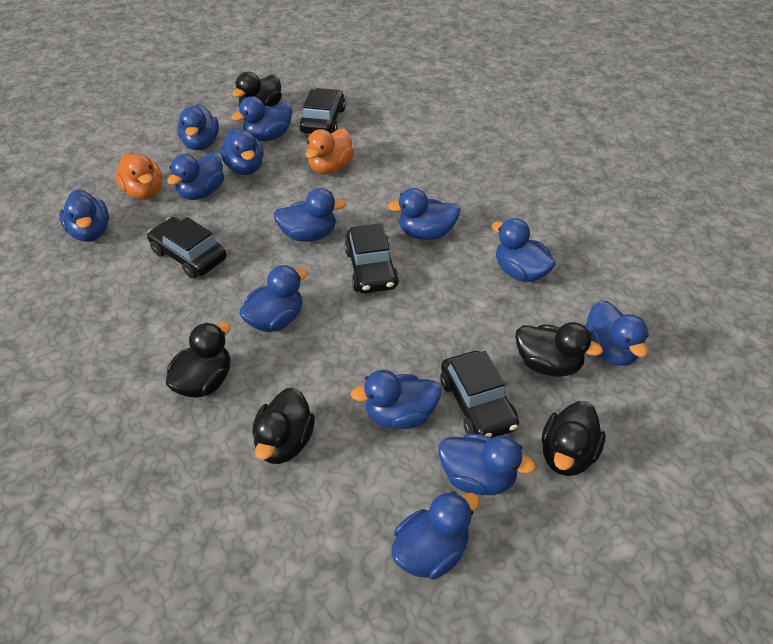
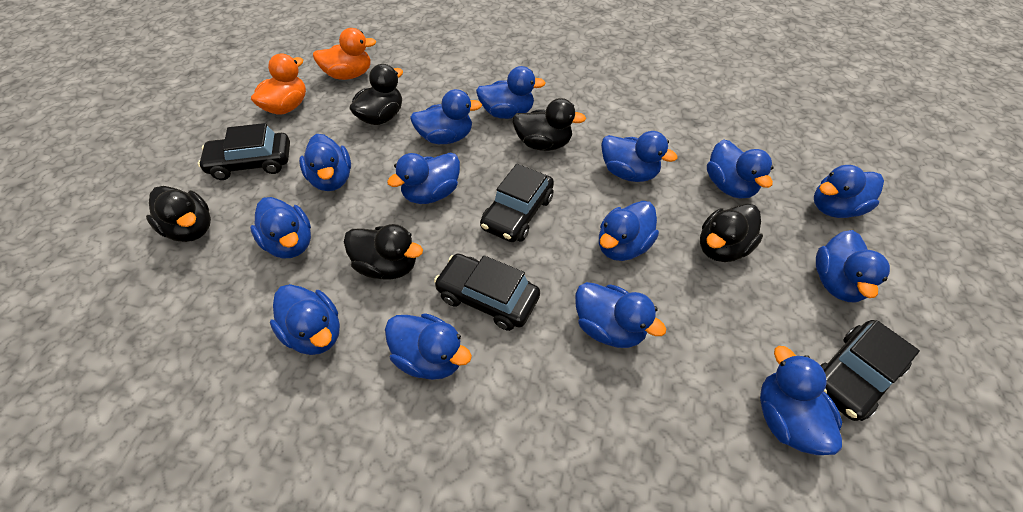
blue duck: [59,189,109,242] [167,152,224,200] [177,104,219,150] [220,128,264,175] [232,96,292,141] [239,265,308,332] [273,188,346,242] [351,370,441,429] [388,188,460,240] [391,491,480,580] [438,433,536,495] [492,218,555,282] [584,300,649,366] = 13 -> [250,197,311,258] [270,284,340,355] [299,134,351,191] [385,313,472,380] [387,153,460,204] [410,89,482,144] [476,66,546,119] [575,282,666,348] [599,201,659,261] [601,131,678,182] [707,140,774,199] [760,346,842,455] [814,165,884,218] [816,230,890,302] = 14

